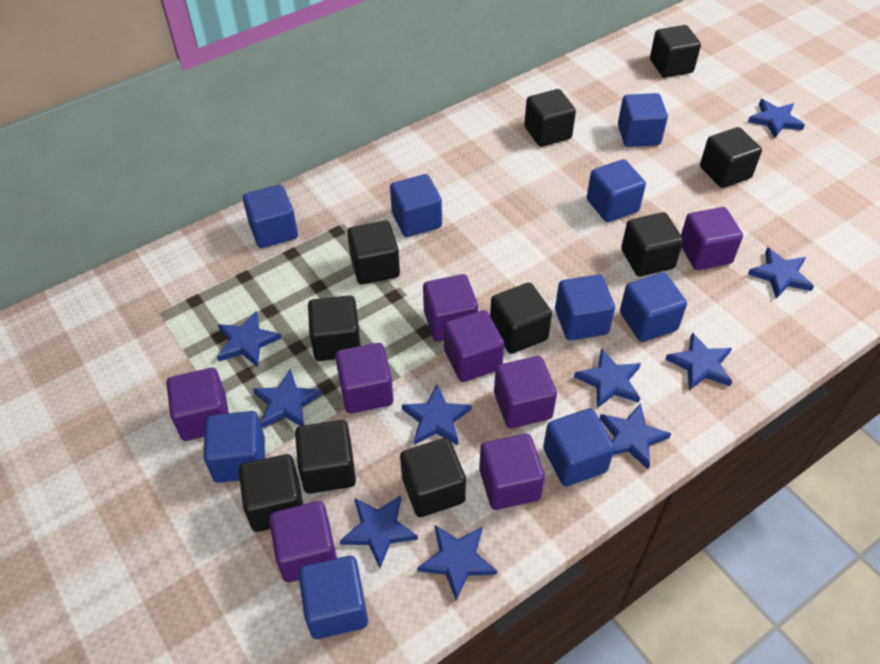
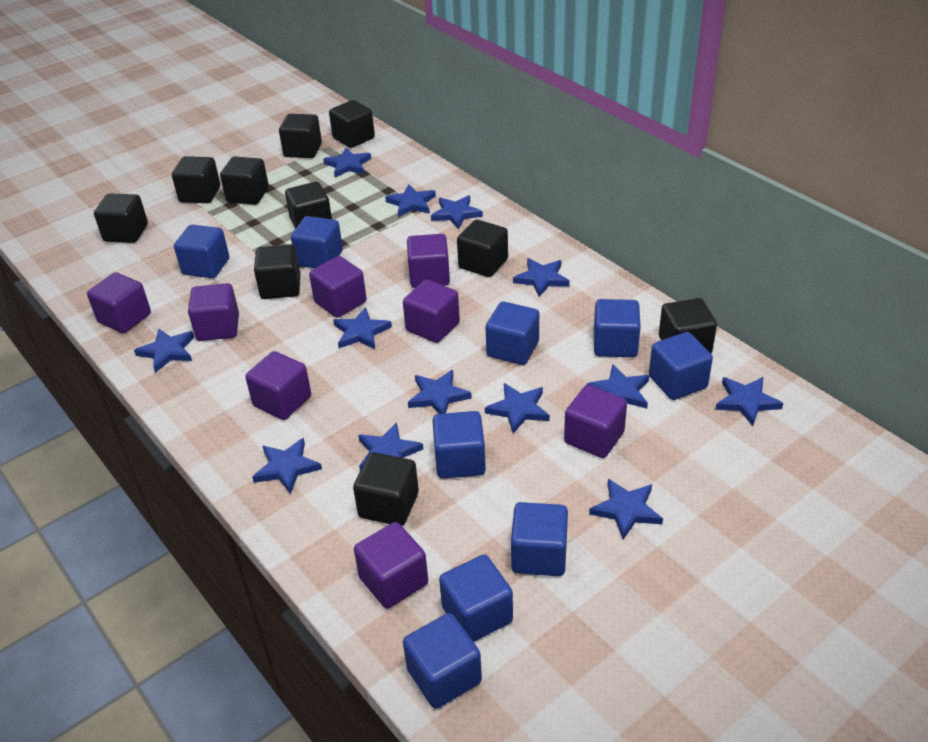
blue star: [217,311,282,367] [253,370,322,428] [340,495,418,568] [402,384,472,445] [417,525,497,600] [574,348,641,408] [599,403,671,469] [665,332,732,390] [748,99,805,138] [748,247,814,299] = 10 -> [134,329,194,373] [252,438,322,494] [323,148,371,177] [333,307,392,349] [358,422,423,471] [385,184,436,217] [408,370,472,414] [431,195,483,229] [485,383,550,434] [513,258,570,297] [587,364,649,409] [589,479,663,539] [715,377,783,426] = 13

